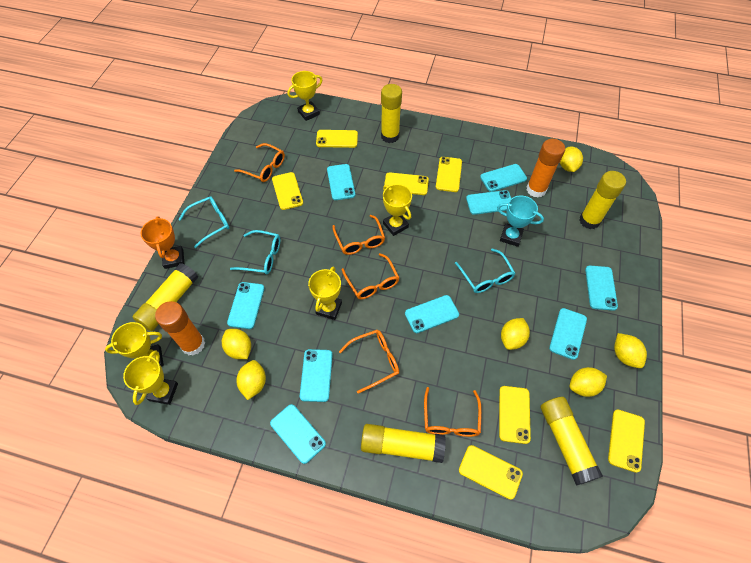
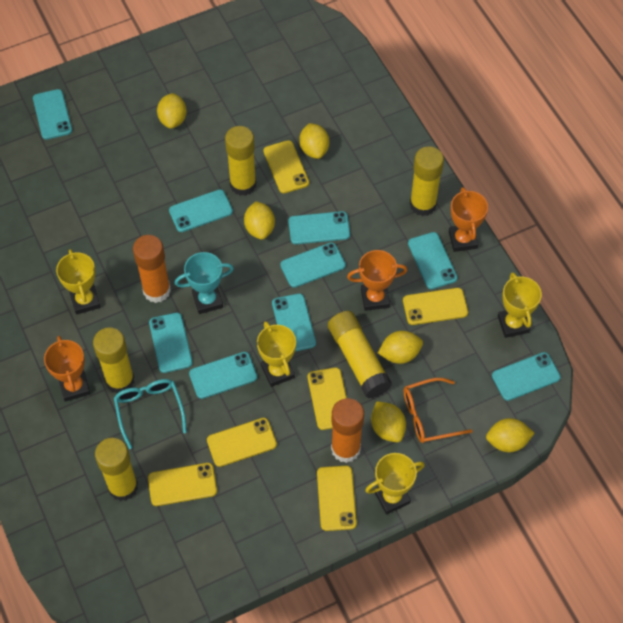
orange glasses: [234,143,285,182] [333,215,385,255] [339,330,399,394] [342,253,399,299] [424,387,482,437] = 5 -> [404,378,473,443] = 1
orange trophy: [140,216,184,269] = 1 -> [44,336,90,402] [347,250,407,311] [449,187,488,252] = 3
turquoise glasses: [179,196,229,248] [230,230,280,274] [455,248,516,293] = 3 -> [114,379,187,449] = 1
yellow phone: [272,172,303,210] [316,130,358,148] [384,172,429,195] [436,157,462,192] [459,445,523,500] [499,386,531,444] [608,410,645,473] = 7 -> [148,463,217,506] [207,418,277,467] [263,140,309,193] [308,367,347,430] [317,466,357,531] [403,288,468,325] = 6
yellow trophy: [105,322,164,367] [123,350,178,405] [287,71,322,121] [308,267,342,320] [383,184,412,236] = 5 -> [56,249,101,315] [257,321,296,387] [365,453,425,514] [498,272,542,338] = 4

